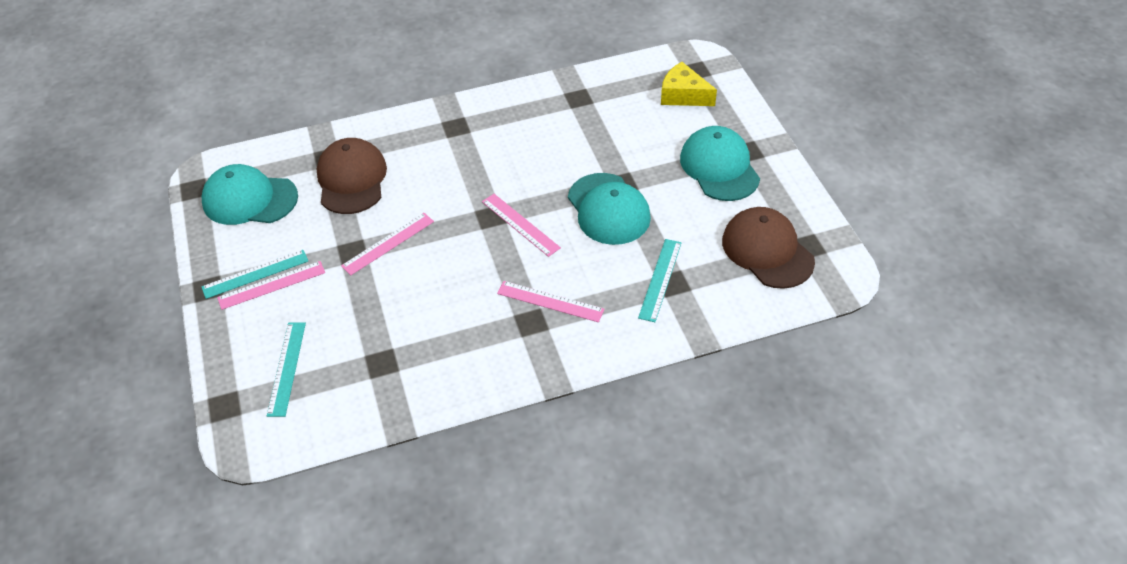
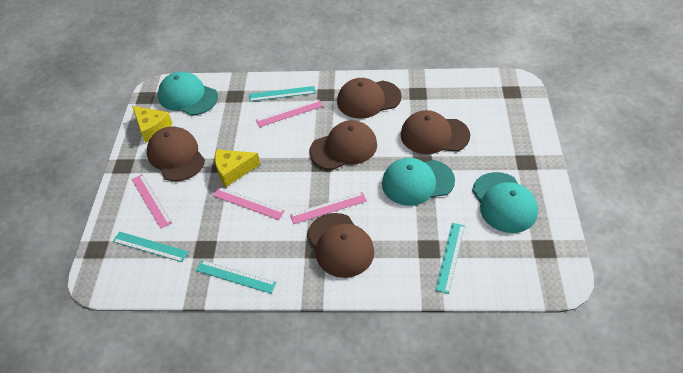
brown cap: [317,138,387,214] [722,207,815,289] = 2 -> [147,126,205,181] [307,213,374,278] [310,120,377,170] [337,78,402,119] [400,110,470,154] = 5
turquoise ruler: [202,250,308,299] [267,323,306,417] [638,239,682,322] = 3 -> [113,232,188,262] [196,260,277,294] [249,86,315,101] [435,223,465,294] = 4
yellow cheese: [661,62,717,106] = 1 -> [132,106,173,143] [215,149,260,187] = 2

